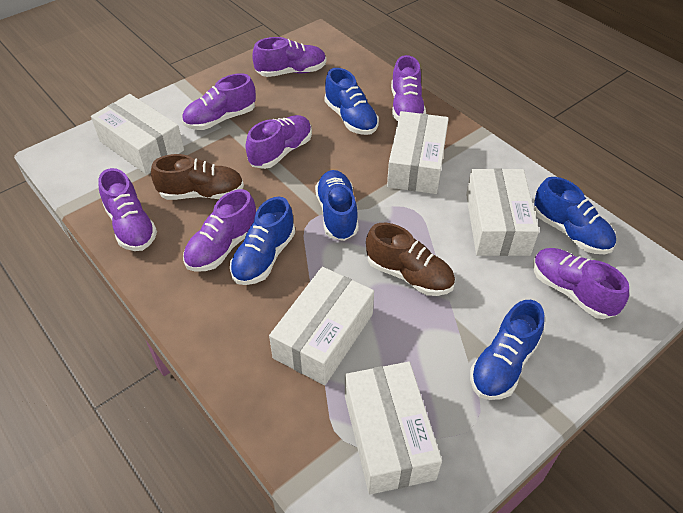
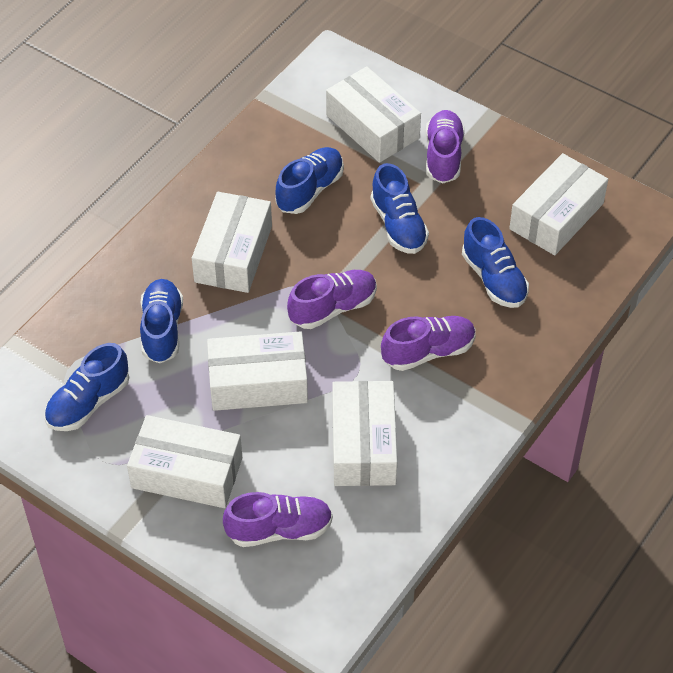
brown shoe: [151,154,244,200] [366,223,455,296] = 2 -> none = 0
purple shoe: [98,168,157,251] [182,73,256,130] [183,189,256,272] [246,115,312,169] [252,37,326,77] [391,55,426,121] [533,248,629,319] = 7 -> [223,492,333,547] [287,270,377,329] [381,316,476,371] [426,110,465,183] = 4
white box: [91,94,184,175] [269,267,374,385] [345,362,442,495] [387,111,449,194] [466,169,539,256] = 5 -> [127,415,242,508] [192,192,272,293] [207,331,308,411] [326,66,421,163] [332,381,397,486] [509,153,608,255] = 6

